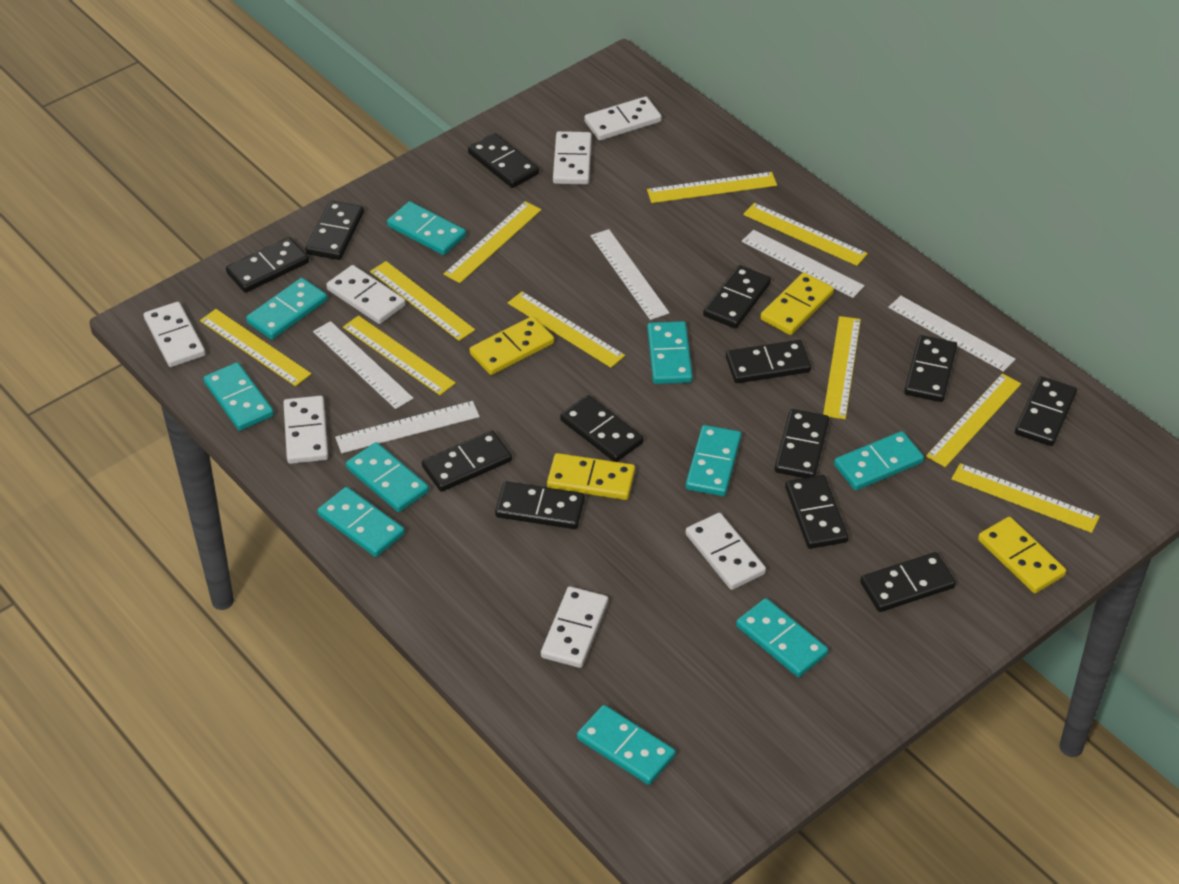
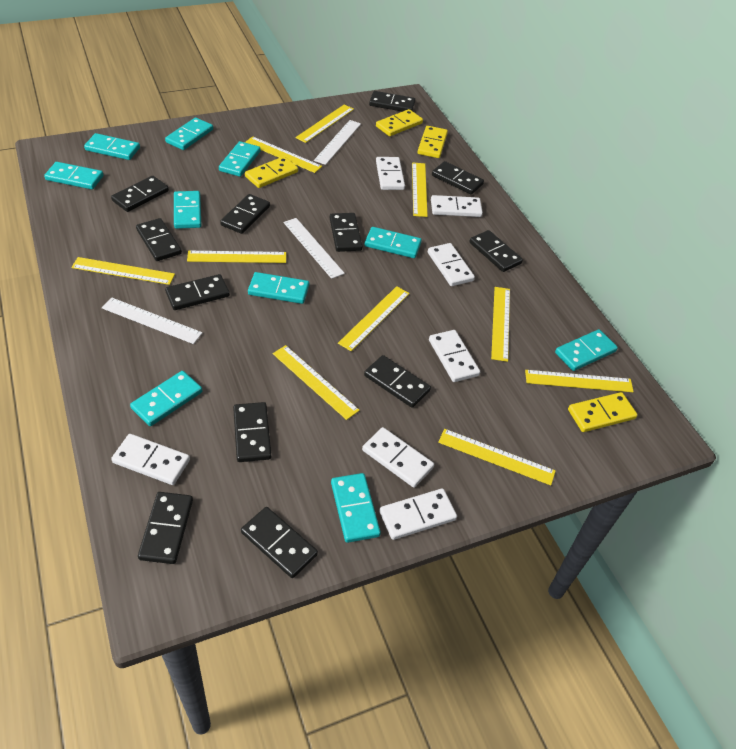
black domino: [226,237,309,293] [306,200,364,260] [422,430,512,492] [468,133,539,188] [495,481,585,529] [560,395,644,462] [703,265,771,328] [726,340,811,383] [775,409,829,478] [785,475,848,549] [860,552,956,612] [904,335,957,402] [1015,376,1077,446] = 13 -> [111,176,169,212] [136,218,182,261] [138,492,193,564] [165,274,230,310] [220,194,270,234] [233,402,271,462] [241,507,318,578] [330,213,363,252] [364,355,431,408] [369,91,415,112] [432,161,484,195] [469,230,523,272] = 12
white ruler: [313,321,414,409] [335,401,480,453] [590,229,669,320] [742,230,865,298] [888,296,1016,372] = 5 -> [102,297,202,344] [284,218,345,279] [314,120,361,165] = 3

